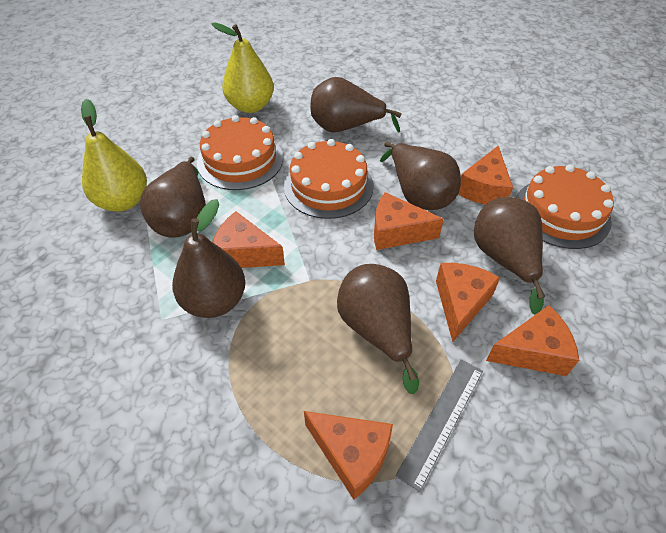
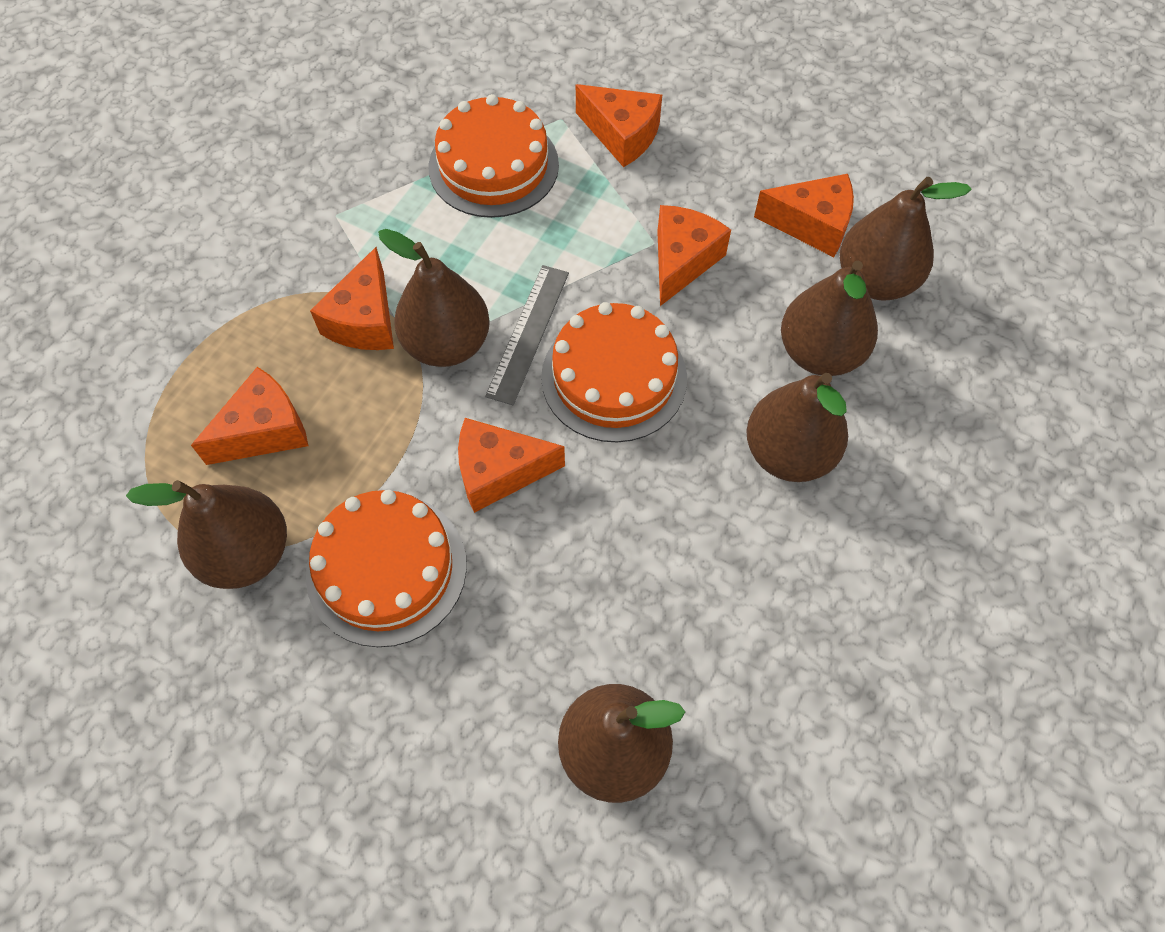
yellow pear: [81,99,147,212] [212,22,274,113] = 2 -> none = 0

